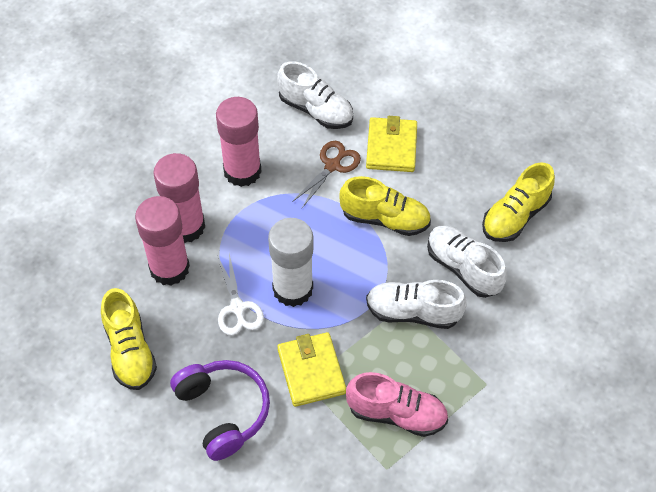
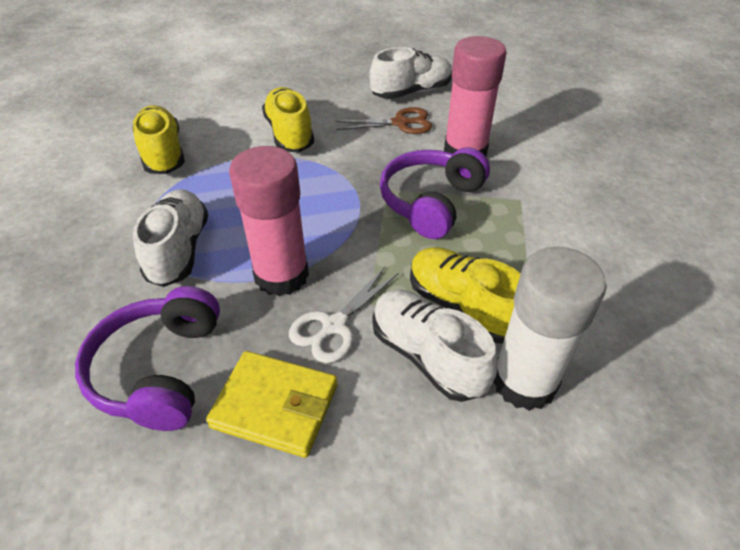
pink glue stick: [135,196,190,286] [153,153,205,243] [216,97,262,187] = 3 -> [229,146,309,296] [444,36,507,157] = 2
pink shoe: [346,372,448,437] = 1 -> none = 0
purple headphones: [170,360,270,461] = 1 -> [75,286,220,431] [380,147,490,239] = 2
yellow wallet: [277,332,346,407] [366,116,417,172] = 2 -> [206,351,337,458] = 1

